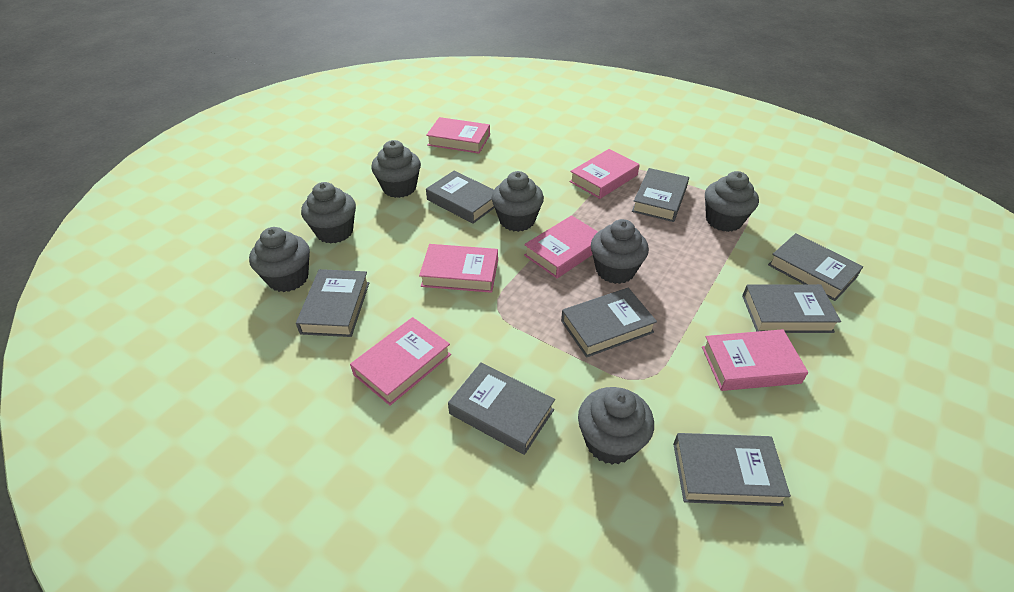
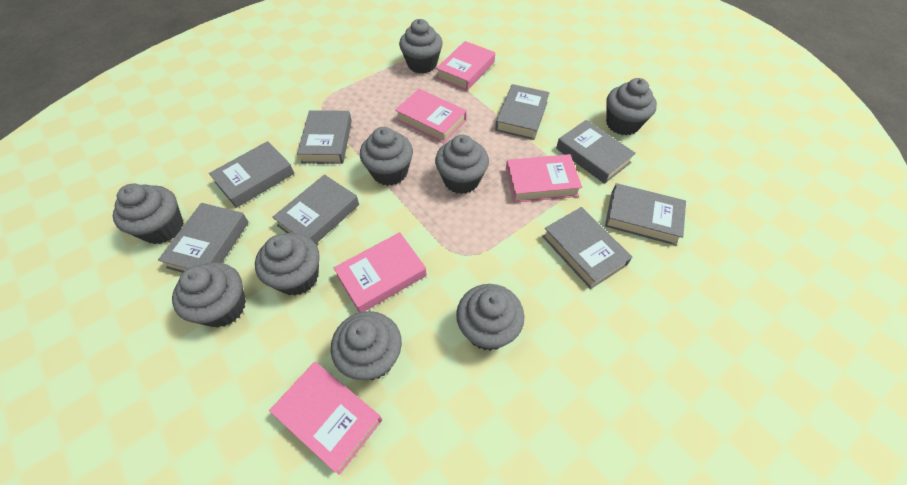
grey cupcake: [249,227,310,292] [301,182,356,244] [371,140,421,198] [492,171,544,232] [578,387,654,465] [591,219,649,284] [705,171,759,232] = 7 -> [113,184,183,244] [172,262,246,328] [255,233,320,296] [331,311,402,380] [360,127,413,186] [399,19,443,74] [435,135,489,194] [456,284,524,351] [606,78,657,135] = 9
pink book: [350,317,451,406] [419,244,498,293] [426,117,490,154] [524,215,598,278] [569,149,640,199] [702,329,808,391] = 6 -> [269,362,382,475] [334,232,427,313] [395,89,467,143] [436,41,495,91] [506,154,582,203] = 5

